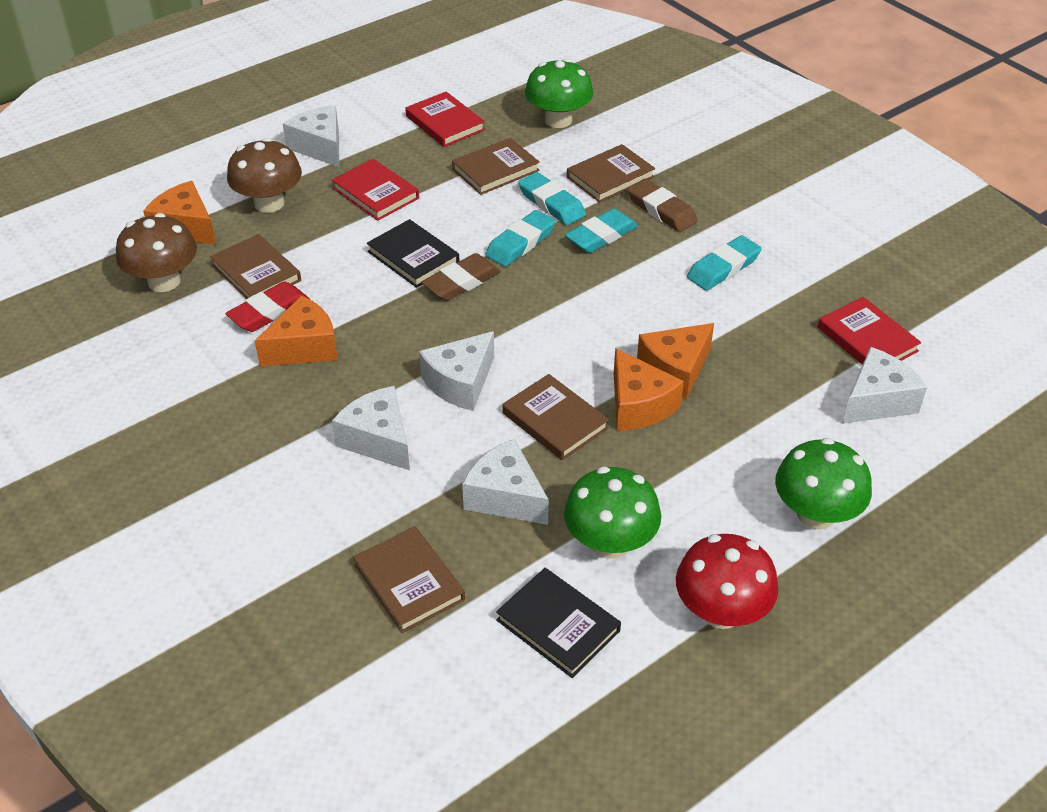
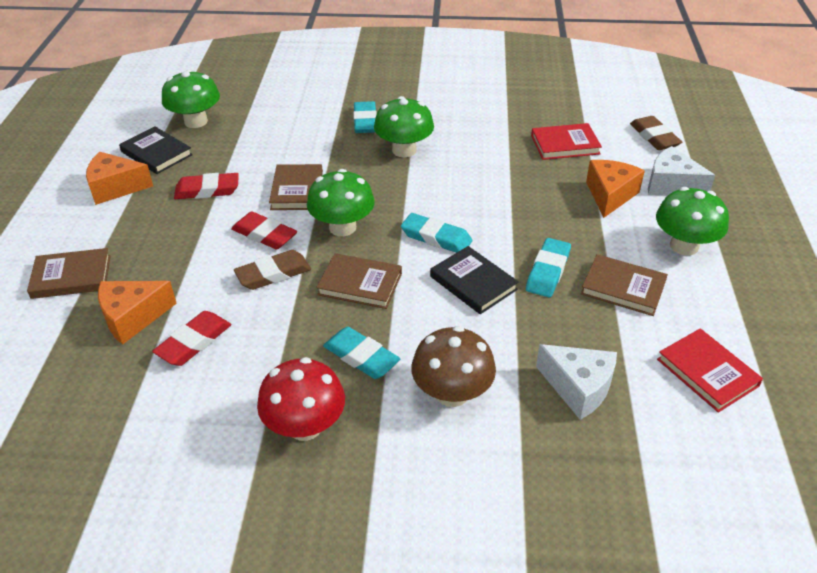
brown book: [210,234,301,299] [353,526,465,633] [452,138,540,195] [502,374,609,460] [567,144,655,203] = 5 -> [27,248,111,299] [269,164,323,210] [316,253,402,309] [581,254,668,316] = 4
brown mushroom: [116,213,197,292] [227,138,302,213] = 2 -> [411,326,496,407] = 1
green mushroom: [525,59,593,128] [564,466,661,559] [775,438,872,530] = 3 -> [162,70,220,128] [307,169,375,236] [374,96,434,157] [656,187,729,255] = 4
orange cheese: [143,181,216,245] [255,295,338,366] [614,348,684,431] [637,323,714,399] = 4 -> [86,152,153,205] [98,281,177,345] [586,160,645,218] = 3
red book: [332,159,419,221] [405,91,485,147] [818,297,921,365] = 3 -> [531,123,602,160] [657,328,763,413] = 2
red eraser: [225,281,310,332] = 1 -> [152,311,231,366] [174,173,239,199] [231,211,297,250] = 3
white cheese: [283,105,339,167] [332,386,410,470] [419,331,494,411] [462,439,549,525] [842,347,927,424] = 5 -> [536,344,617,420] [648,146,715,196] = 2

